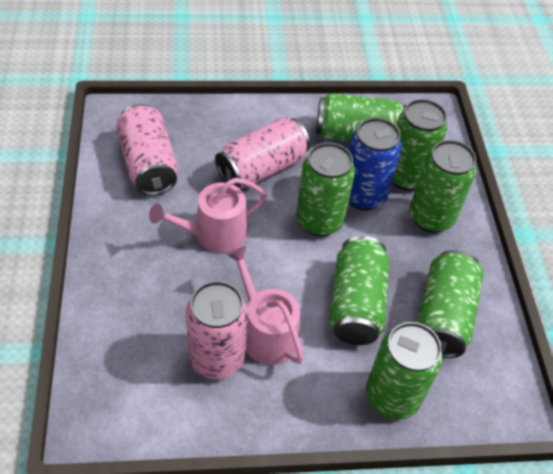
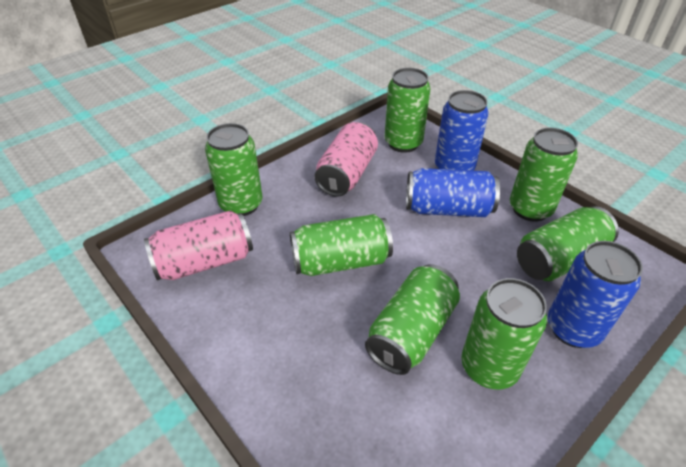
blue can: [349,118,402,210] = 1 -> [406,168,500,217] [435,90,489,171] [548,241,643,348] = 3
pink can: [116,104,178,196] [186,281,248,379] [215,117,310,188] = 3 -> [144,210,253,281] [315,122,378,197] = 2
pink watering can: [149,178,267,253] [226,247,304,365] = 2 -> none = 0

